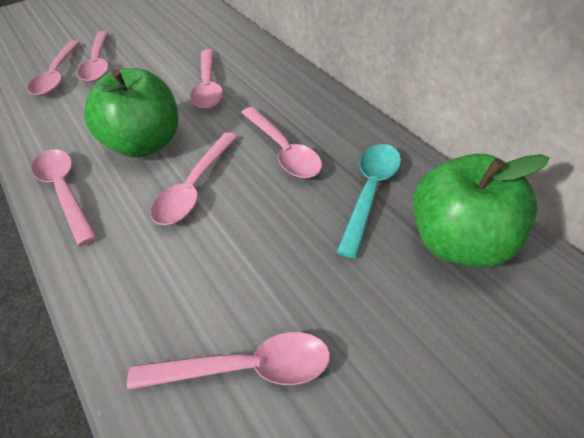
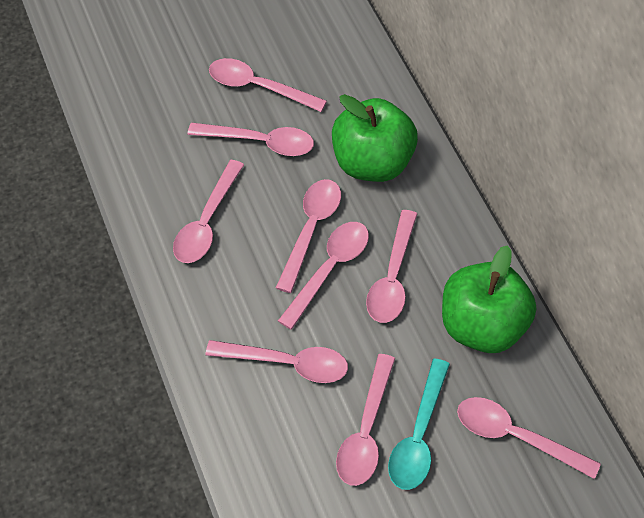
pink spoon: [28,40,80,96] [31,150,97,246] [78,31,109,82] [127,332,330,390] [151,132,238,225] [190,49,223,109] [241,107,322,178] = 7 -> [173,160,244,263] [188,123,314,156] [206,340,348,383] [209,58,327,112] [276,179,341,293] [278,222,369,330] [336,354,395,486] [366,210,417,323] [457,397,601,479] = 9

